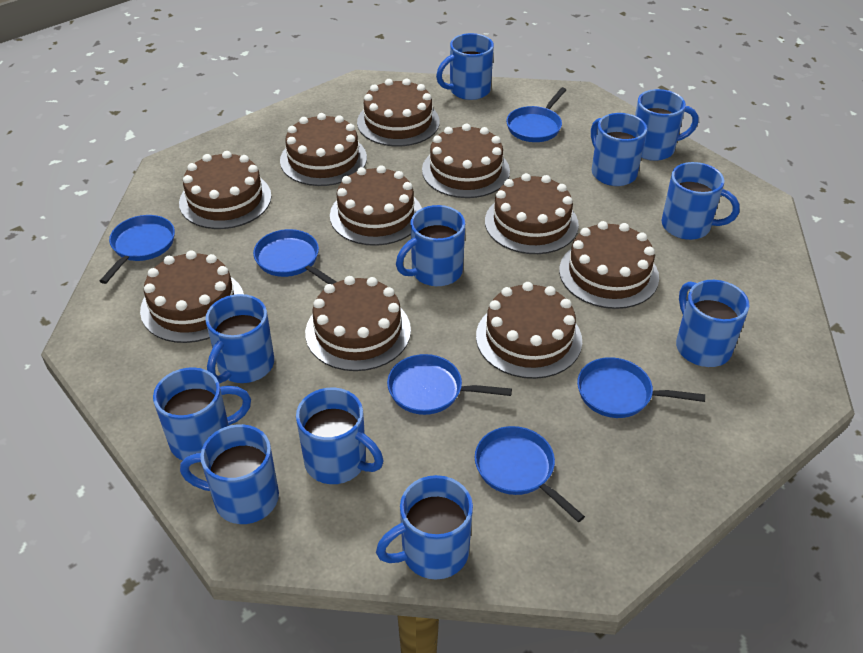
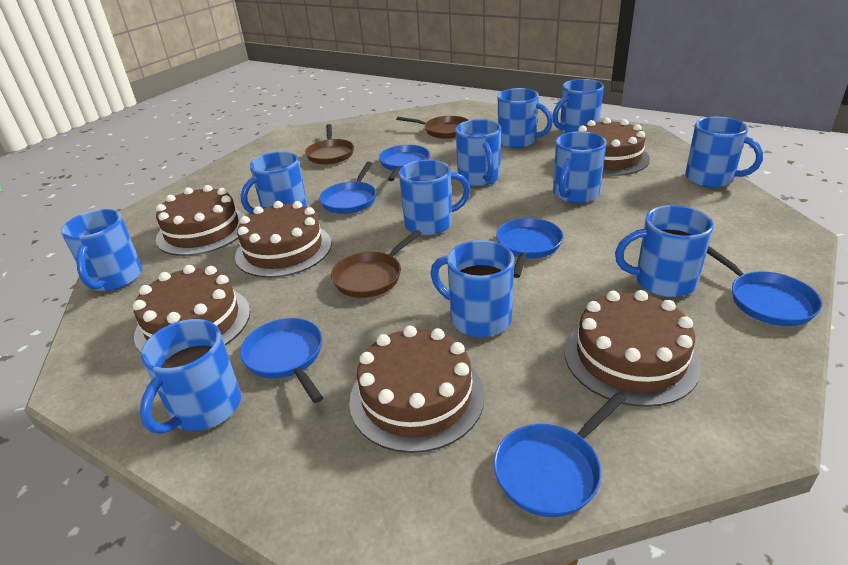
brown cake: [140,250,244,343] [179,151,272,229] [280,113,367,186] [305,276,411,371] [330,165,422,246] [357,78,440,146] [422,124,510,198] [476,282,582,379] [485,173,579,254] [559,221,659,309] = 10 -> [133,265,250,353] [156,185,245,256] [235,201,332,278] [349,326,485,453] [564,290,701,407] [578,118,650,176] = 6
brown pan: none = 0 -> [305,124,354,165] [331,230,421,298] [396,116,468,139] = 3

